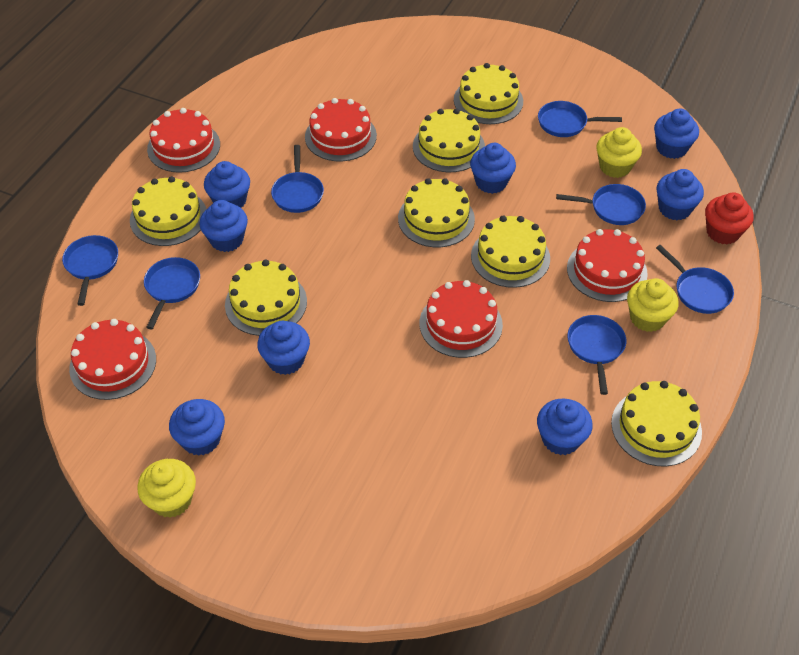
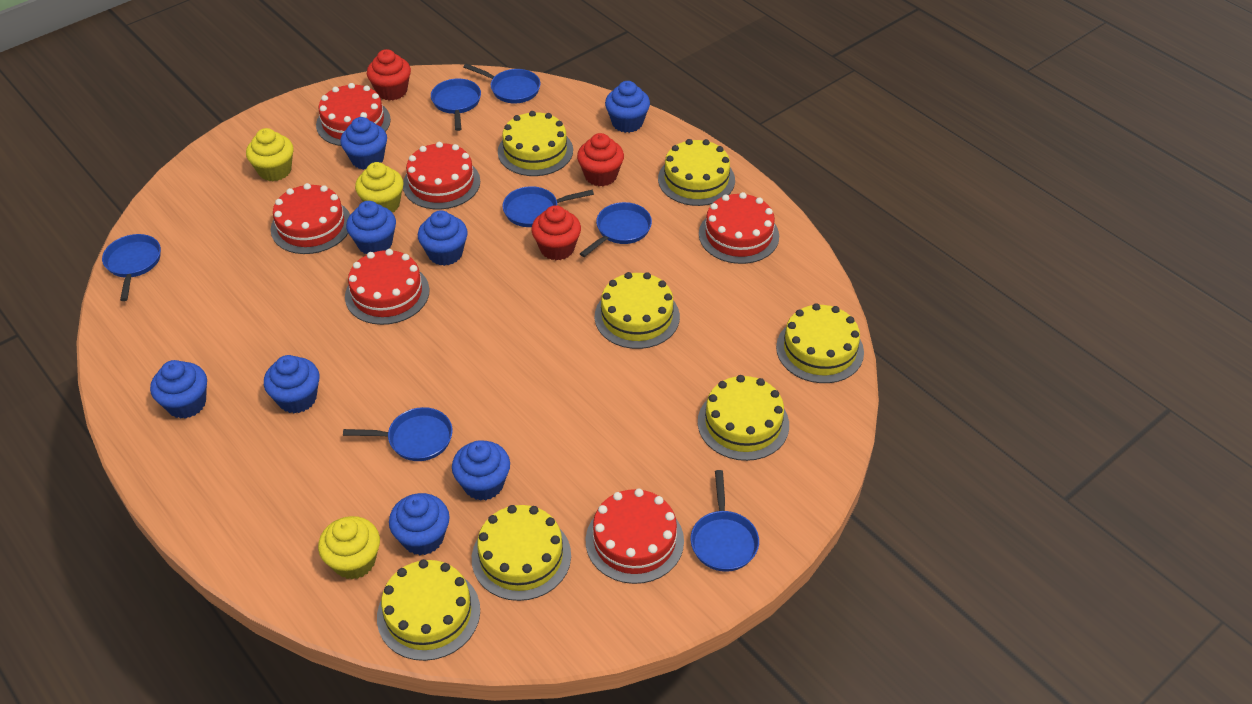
red cake: [69,319,156,400] [147,108,220,173] [305,98,377,161] [420,280,503,358] [567,229,648,302] = 5 -> [271,183,350,254] [316,83,391,146] [345,249,429,325] [403,142,480,210] [586,489,684,584] [699,192,779,264] = 6
red cupcake: [705,193,754,245] = 1 -> [367,49,411,101] [531,205,581,260] [577,133,624,186] = 3

